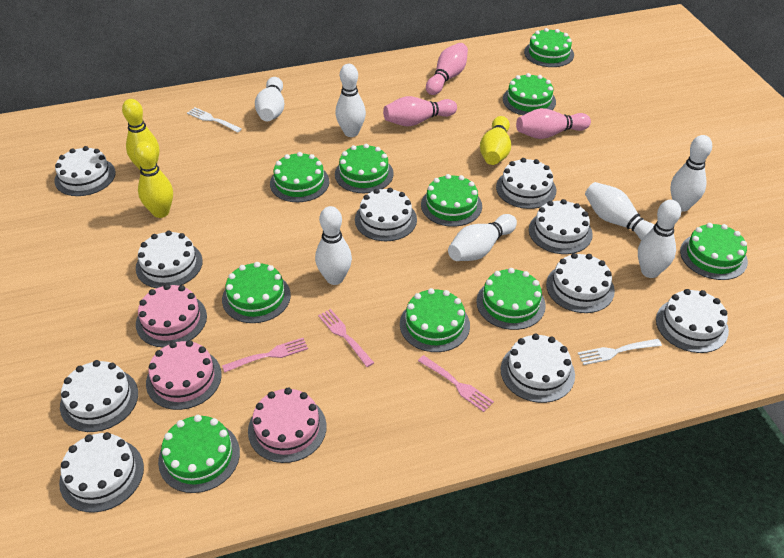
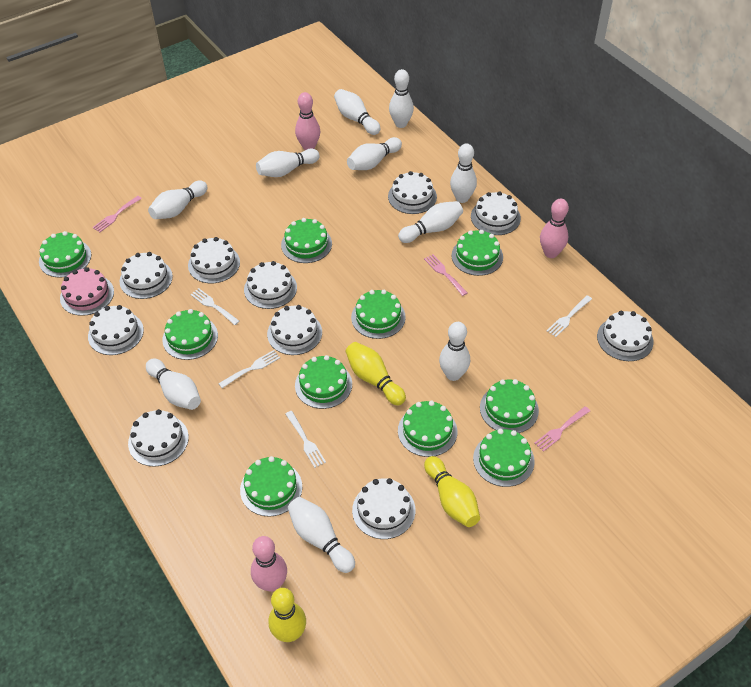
pink cake: [136,284,207,347] [146,340,222,410] [248,388,327,463] = 3 -> [60,267,114,316] = 1
white bowling pin: [255,77,284,121] [315,206,352,285] [335,64,366,137] [448,214,517,261] [585,182,654,240] [638,200,681,278] [670,135,712,212] = 7 -> [146,359,201,410] [148,180,207,219] [256,149,320,177] [288,497,355,573] [334,89,381,135] [347,137,402,170] [389,69,414,128] [398,201,463,243] [439,322,470,381] [450,144,477,203] = 10
white fork: [187,107,242,133] [578,339,662,365] = 2 -> [190,288,240,325] [218,350,280,388] [285,411,326,468] [547,295,592,337] = 4

